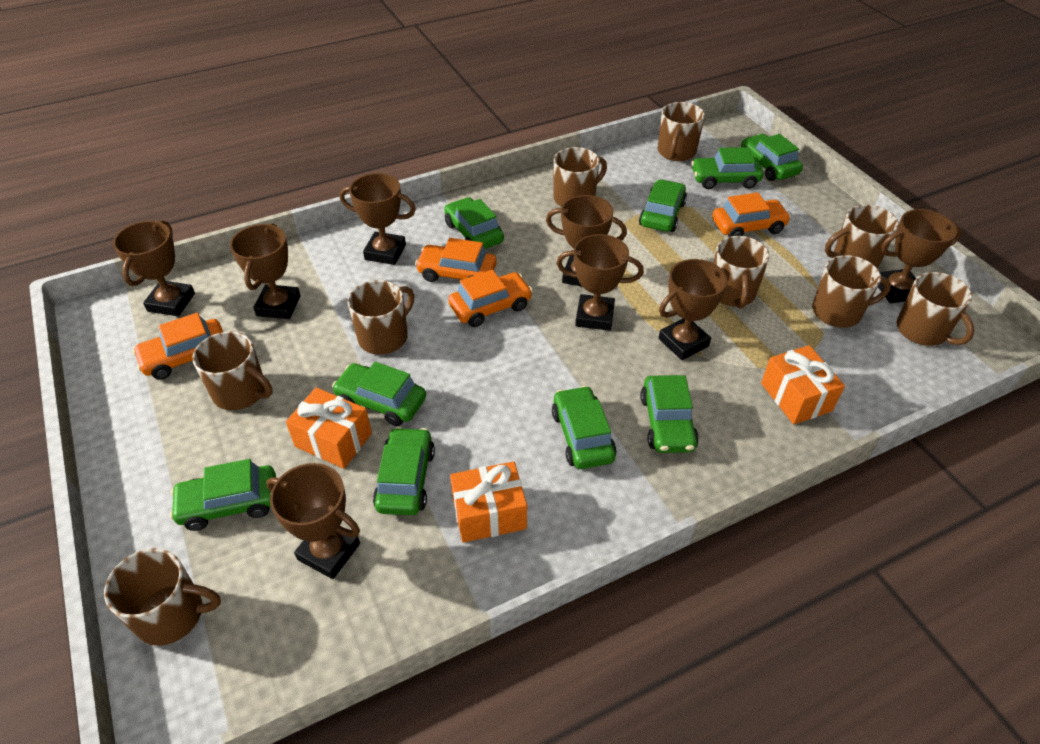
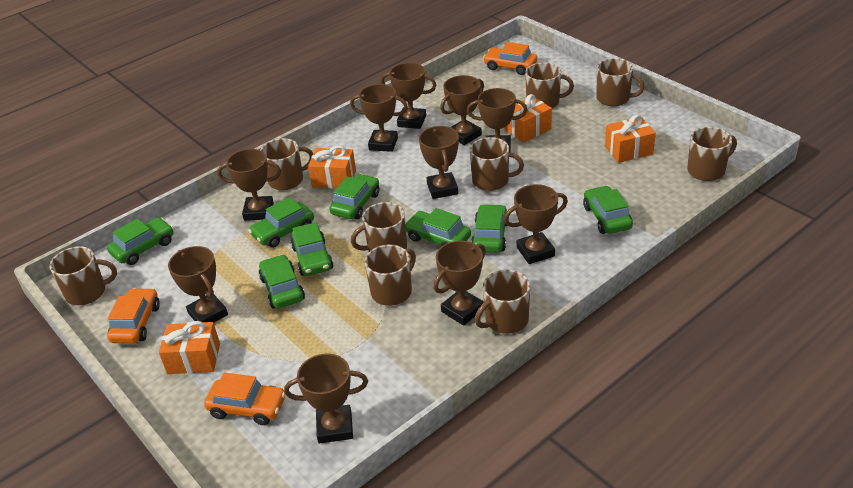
brown trophy: [113,220,195,316] [230,223,301,319] [266,463,360,579] [340,173,416,265] [546,195,627,287] [556,234,644,331] [659,259,730,360] [878,209,962,303] = 8 -> [168,246,228,323] [217,149,281,221] [284,353,368,444] [350,84,408,152] [381,63,436,129] [419,126,459,199] [434,241,486,326] [440,75,484,145] [467,88,528,153] [504,184,568,264] = 10
green car: [170,459,276,531] [332,362,426,426] [373,427,435,516] [444,197,504,249] [552,386,616,469] [639,179,687,232] [640,375,699,453] [691,147,763,189] [741,134,803,181] = 9 -> [107,217,174,265] [248,197,314,248] [259,254,305,309] [291,222,333,276] [329,174,379,219] [405,208,471,247] [471,204,509,253] [583,186,633,234] = 8
orange car: [132,312,223,380] [415,238,497,282] [448,270,533,327] [712,192,791,237] = 4 -> [107,288,160,344] [204,373,285,425] [483,42,537,75] = 3
orange gift: [286,387,372,469] [450,461,527,543] [761,345,845,424] = 3 -> [159,321,220,374] [308,146,356,188] [505,94,552,143] [605,115,656,163] = 4

